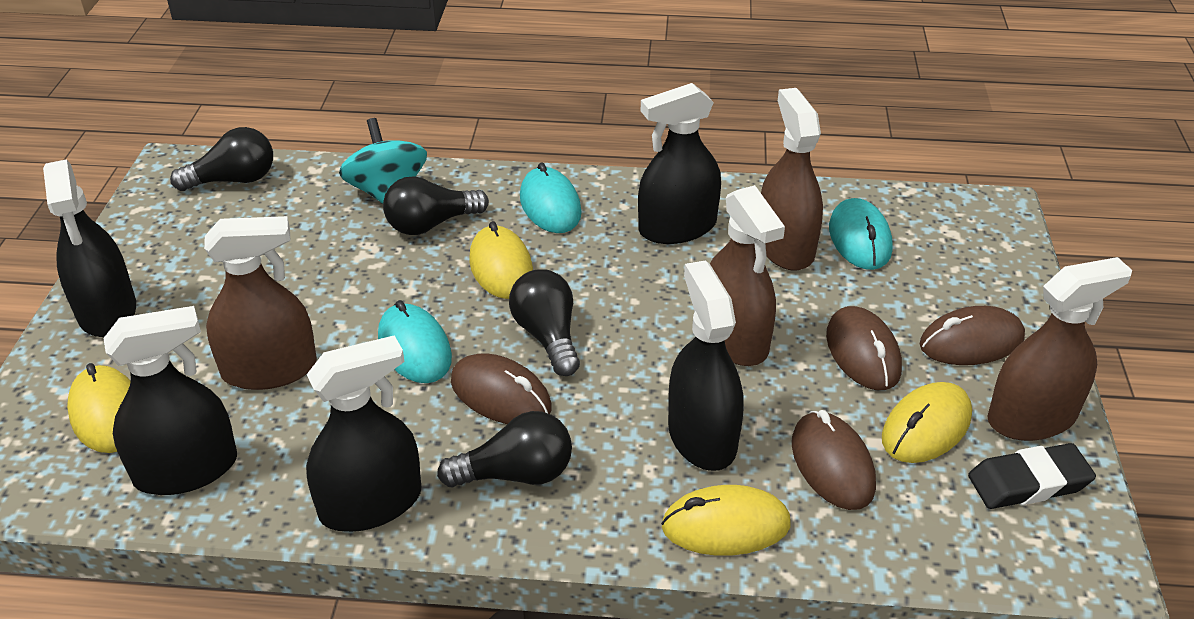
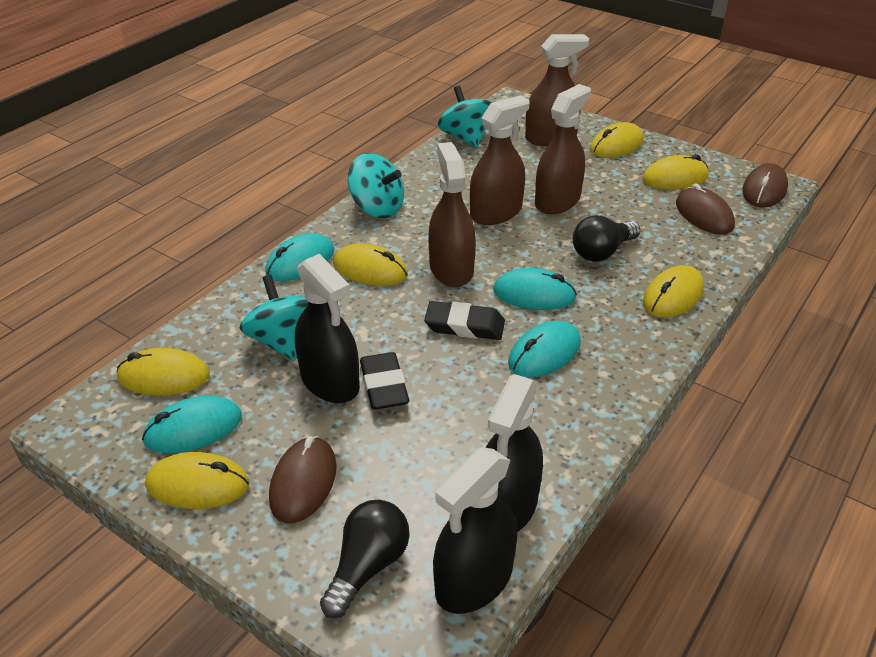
black eraser: [968,443,1096,509] = 1 -> [360,352,409,410] [424,301,505,340] = 2
black light bulb: [170,127,273,191] [383,176,489,235] [437,411,572,488] [509,269,580,376] = 4 -> [320,500,410,618] [573,215,640,262] = 2
black spray bottle: [43,159,136,337] [103,306,237,495] [306,335,421,532] [638,83,721,244] [668,260,744,471] = 5 -> [295,254,360,403] [433,447,518,614] [486,374,543,532] = 3
brown mouse: [451,353,552,424] [792,410,876,510] [826,306,902,390] [920,306,1025,365] = 4 -> [269,436,337,523] [676,183,735,235] [742,163,788,208] = 3
turquoise mouse: [378,300,452,383] [520,162,582,233] [829,198,893,270] = 3 -> [142,396,242,453] [265,233,334,281] [493,268,577,310] [508,321,581,377] = 4
turquoise spinning top: [339,118,427,204] = 1 -> [240,275,309,361] [348,153,404,218] [438,86,492,148] = 3
yellow mouse: [67,363,130,453] [469,221,533,299] [661,485,791,556] [882,382,972,463] = 4 -> [116,348,210,396] [145,452,249,509] [333,243,408,286] [590,122,644,158] [642,154,709,189] [643,265,704,318] = 6

